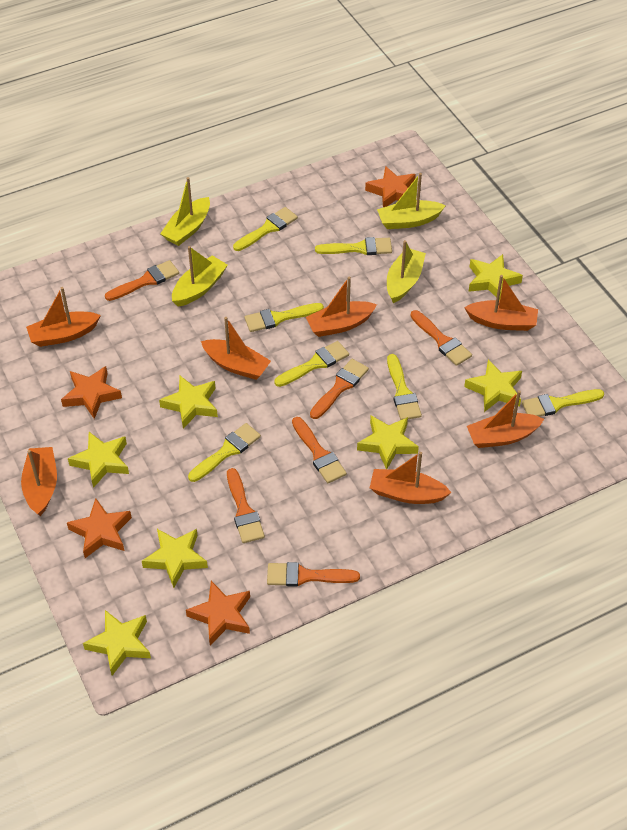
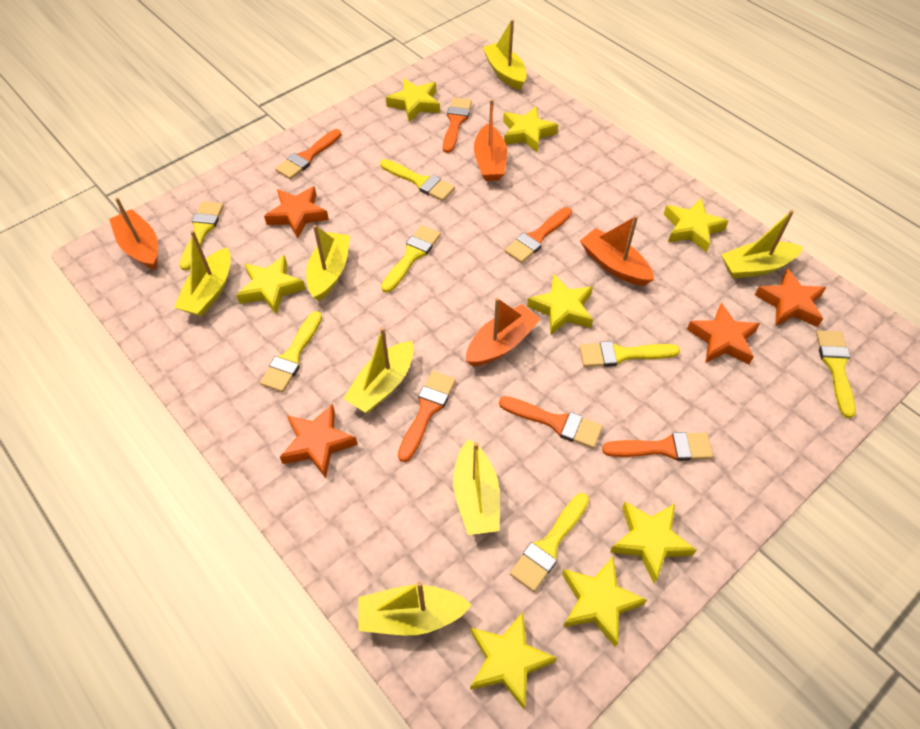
orange boat: [21,447,57,516] [26,287,101,347] [201,317,271,380] [306,277,377,337] [370,452,452,504] [464,275,538,331] [467,390,544,448] = 7 -> [109,197,158,270] [466,297,541,366] [474,99,507,181] [580,215,654,286] = 4
yellow boat: [160,177,210,246] [172,246,228,307] [377,173,446,229] [387,240,426,303] = 4 -> [174,230,231,317] [306,225,350,301] [343,327,414,413] [358,581,472,635] [453,439,500,535] [482,19,527,90] [721,210,803,278] = 7
yellow star: [68,432,129,488] [83,610,151,676] [142,529,208,588] [159,376,218,429] [357,416,419,469] [464,359,522,412] [468,254,523,300] = 7 -> [236,255,306,315] [386,78,440,122] [470,612,557,709] [503,106,558,153] [527,275,593,335] [562,557,647,647] [610,502,697,583] [664,198,729,252] = 8

